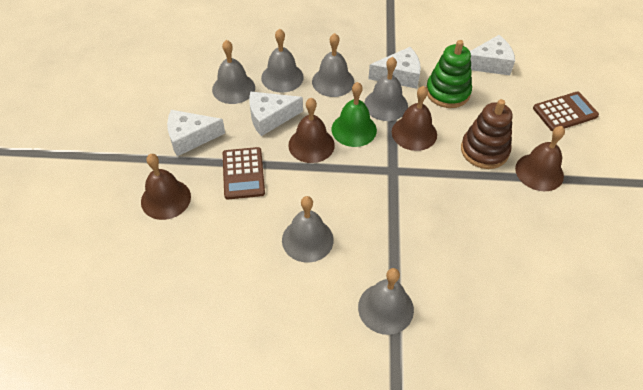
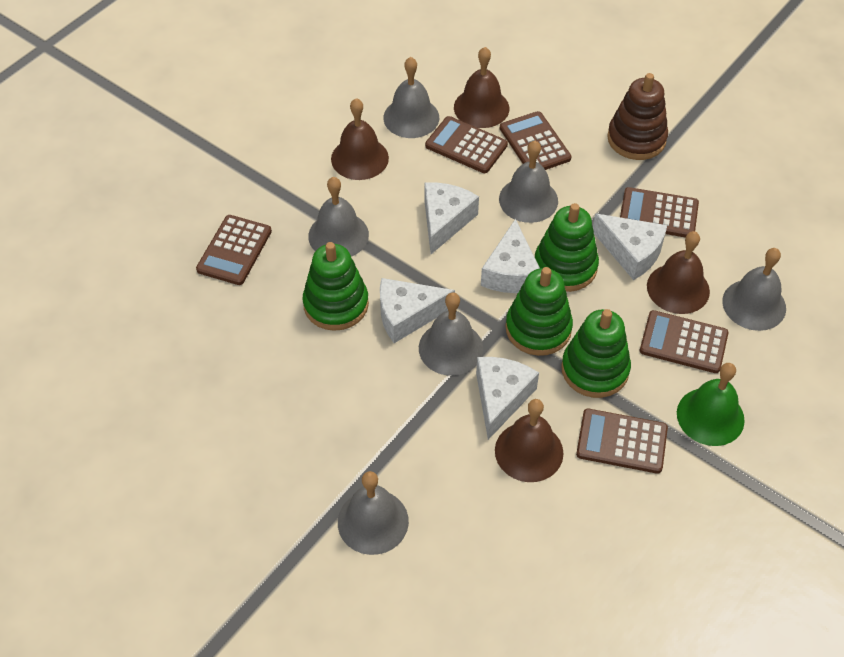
brown calculator: [223,147,265,199] [533,92,599,132] = 2 -> [196,215,272,285] [425,116,508,173] [500,111,571,170] [576,409,668,474] [620,187,699,238] [640,310,729,373] = 6
green stacking toy: [426,40,472,108] = 1 -> [303,242,369,331] [505,267,573,356] [535,203,599,292] [561,309,631,398] = 4
white cheese: [167,110,225,156] [249,92,303,136] [368,47,421,89] [470,35,515,75] = 4 -> [380,278,455,343] [424,182,479,254] [476,357,539,440] [481,219,540,293] [593,214,667,280] = 5

